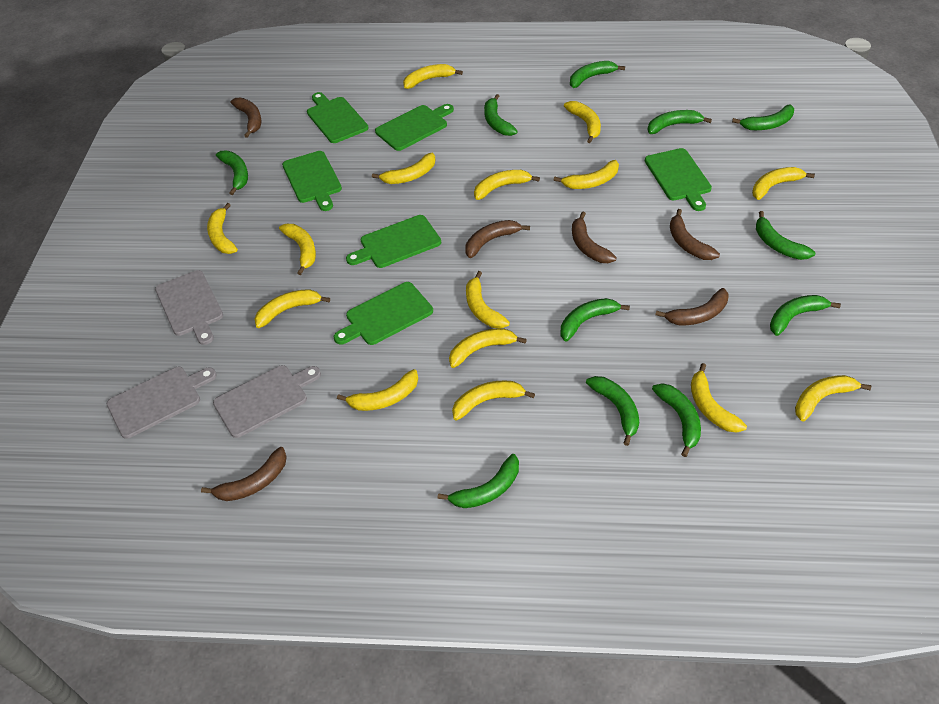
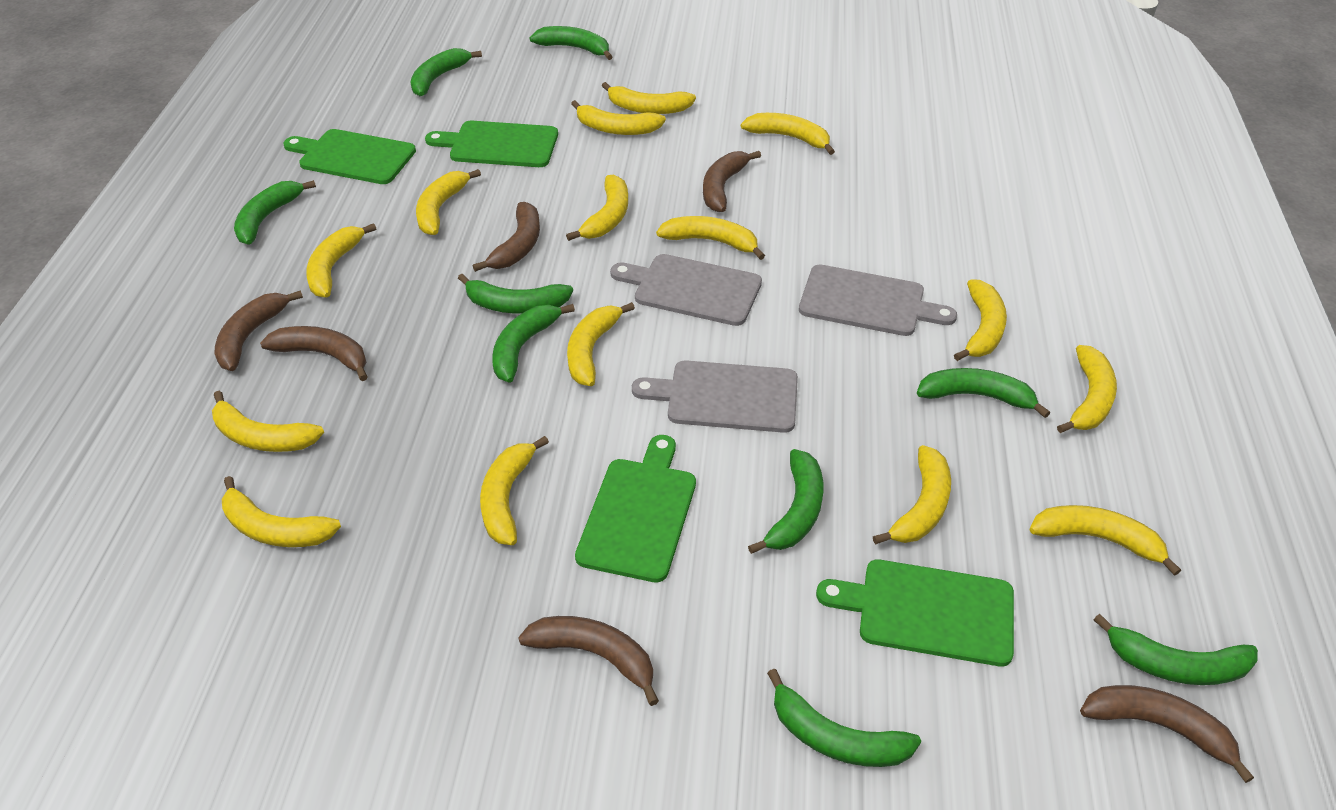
green banana: [216,151,248,195] [438,454,519,508] [484,94,518,136] [561,298,630,342] [570,61,625,88] [586,376,639,446] [648,110,712,134] [652,383,701,457] [732,105,794,130] [756,211,815,260] [770,295,841,336] = 11 -> [234,180,316,245] [410,48,482,96] [458,274,573,314] [492,304,575,383] [530,26,612,60] [748,449,824,554] [767,669,921,767] [917,368,1050,418] [1094,614,1258,685] = 9
green cutting board: [282,151,342,211] [307,92,368,143] [334,282,433,345] [346,215,441,268] [375,104,454,151] [645,148,712,211] = 6 -> [284,129,416,184] [425,121,558,167] [575,435,696,583] [816,559,1014,666] = 4

